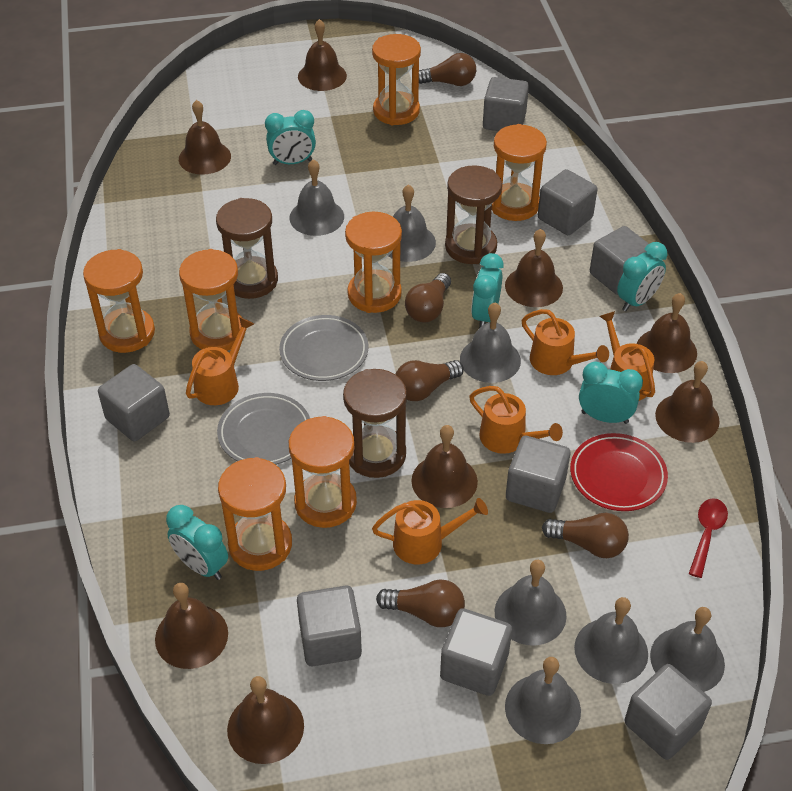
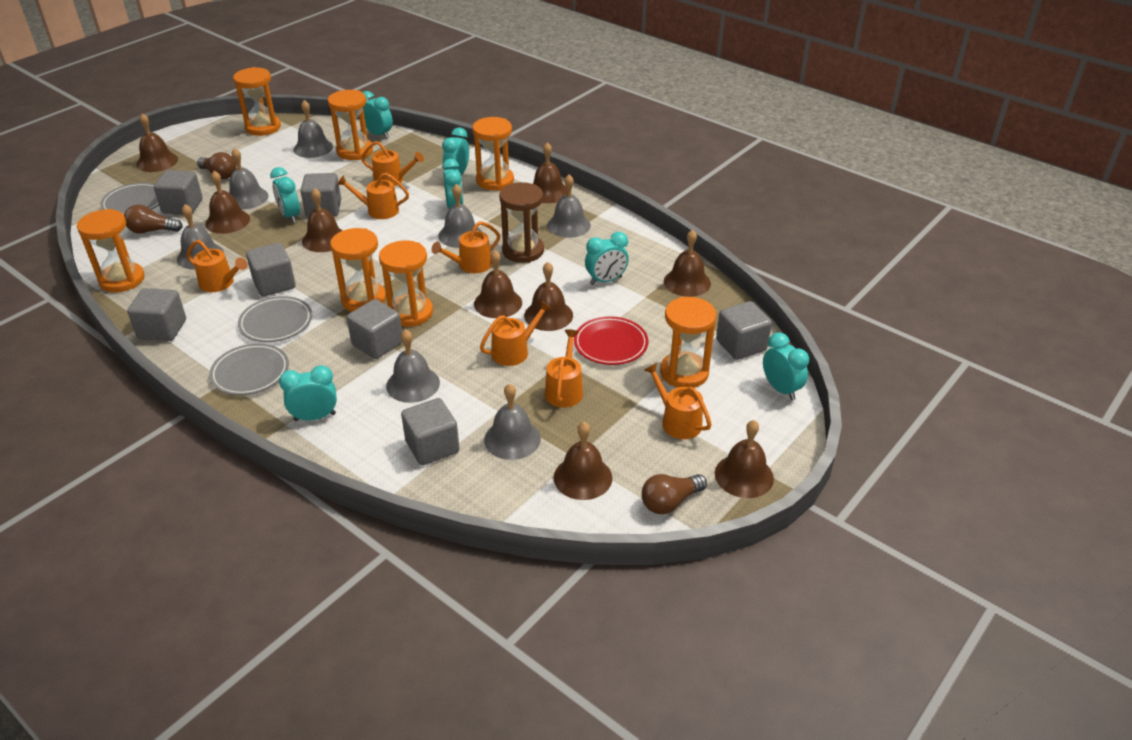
brown bell: [155,583,228,669] [179,100,231,175] [227,676,304,764] [298,19,347,91] [411,425,478,508] [505,229,563,307] [637,293,697,373] [655,361,720,443] = 8 -> [136,113,178,172] [205,171,250,234] [302,188,343,252] [474,250,522,318] [524,262,573,331] [533,142,567,203] [554,422,612,500] [664,230,711,297] [715,420,774,498] = 9
brown hourglass: [216,198,278,299] [343,369,407,478] [445,165,502,264] = 3 -> [499,182,544,263] = 1
brown light bulb: [376,579,465,627] [396,360,464,401] [405,273,451,322] [419,53,476,86] [542,513,629,558] = 5 -> [124,204,183,234] [197,152,236,179] [642,474,707,514] = 3
grey cube: [98,364,170,441] [297,585,362,666] [440,608,512,696] [483,77,529,131] [506,436,570,513] [538,169,598,235] [590,226,649,295] [625,664,712,760] = 8 -> [127,288,186,341] [154,170,203,214] [246,243,296,297] [300,173,341,217] [347,299,402,359] [401,398,460,465] [716,301,772,360] = 7
grey plate: [217,393,310,465] [279,315,368,381] = 2 -> [100,183,159,215] [209,343,289,395] [238,296,312,342] = 3
orange watering can: [186,317,254,405] [372,498,488,564] [469,386,563,454] [522,309,609,375] [600,311,655,401] = 5 -> [187,240,248,292] [337,173,409,219] [361,141,424,186] [432,221,500,273] [480,300,552,366] [545,329,583,408] [644,363,712,439] = 7
red spoon: [689,498,728,578] = 1 -> none = 0
turquoise clock: [166,505,228,580] [265,110,316,165] [471,253,504,328] [579,362,643,424] [617,242,667,311] = 5 -> [270,167,300,223] [279,365,337,421] [363,91,393,139] [442,128,469,175] [442,159,463,209] [585,232,629,285] [763,332,809,400] = 7

